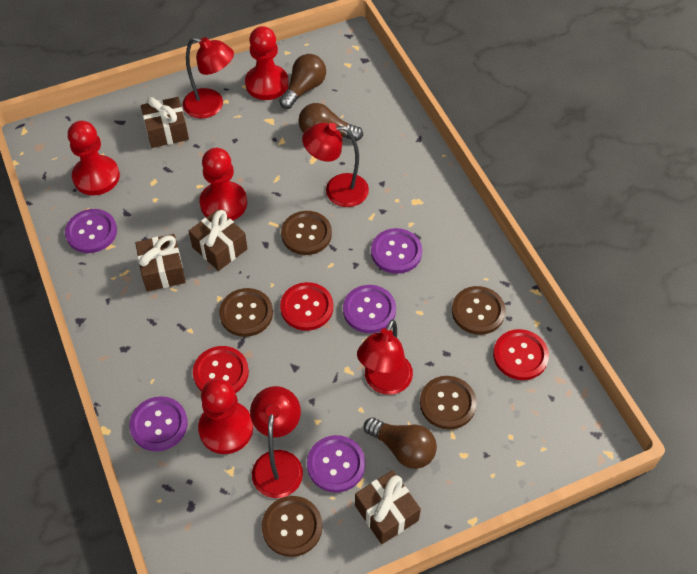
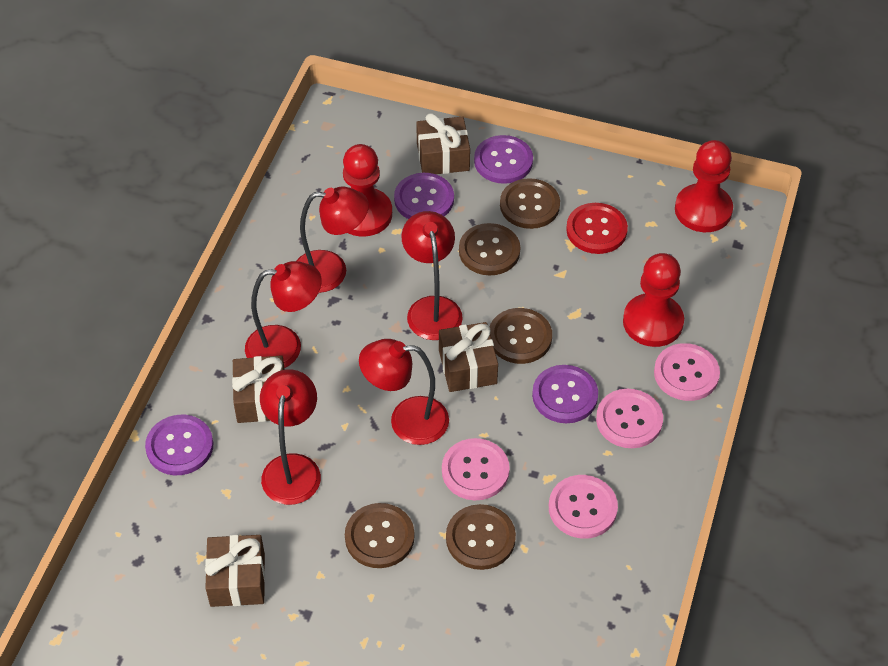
brown light bulb: [279,54,326,109] [298,103,363,141] [364,417,437,469] = 3 -> none = 0
pink button: none = 0 -> [442,438,510,500] [549,475,618,539] [596,389,663,448] [654,343,720,401] = 4
purple button: [65,209,117,253] [129,396,188,451] [307,435,365,493] [343,285,396,333] [371,228,422,274] = 5 -> [145,415,213,475] [394,173,454,219] [474,135,533,184] [532,365,598,423] = 4
red button: [193,346,249,393] [280,282,333,331] [493,329,549,380] = 3 -> [566,203,628,254] = 1
red lamp: [183,37,234,118] [250,386,303,498] [302,123,369,207] [357,319,413,395] = 4 -> [245,261,322,368] [260,369,321,505] [296,187,369,293] [359,339,449,445] [401,211,463,340] = 5
red pawn: [68,121,120,195] [198,379,253,454] [199,148,247,220] [245,26,289,100] = 4 -> [343,144,392,236] [623,253,684,347] [675,140,733,232] = 3

